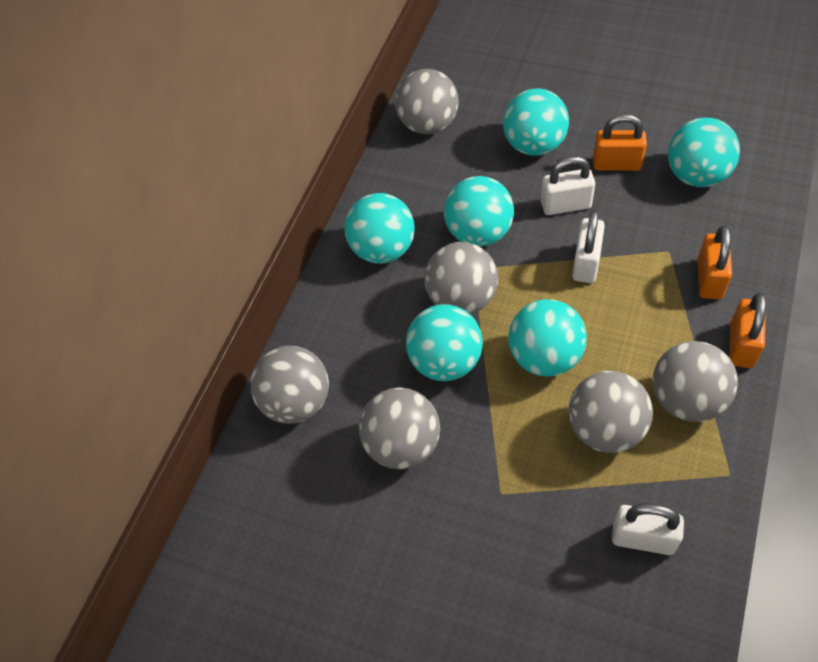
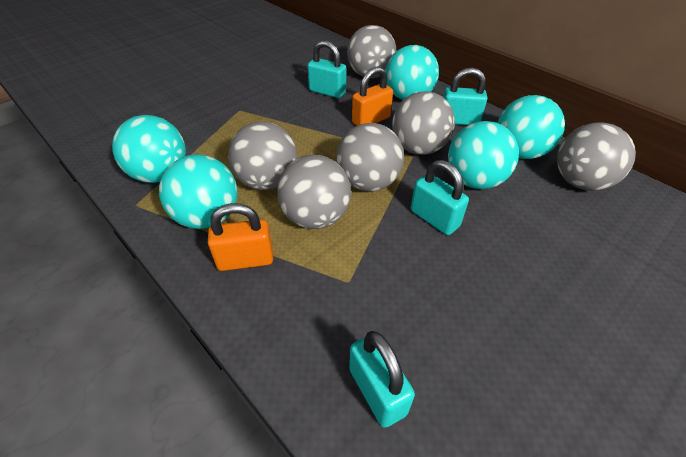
orange padlock: [593,114,647,171] [698,225,732,299] [729,293,766,368] = 3 -> [208,203,273,271] [352,66,393,126] = 2
turquoise ball: [345,193,415,264] [406,304,483,381] [444,176,514,247] [503,88,569,156] [508,299,587,377] [668,118,740,187] = 6 -> [112,115,186,183] [159,154,238,229] [386,45,439,100] [448,121,519,189] [498,95,565,159] = 5
turquoise padlock: none = 0 -> [307,40,347,98] [349,331,415,428] [411,160,469,235] [443,68,487,125] = 4
white padlock: [541,156,595,215] [572,210,605,283] [612,503,684,555] = 3 -> none = 0

